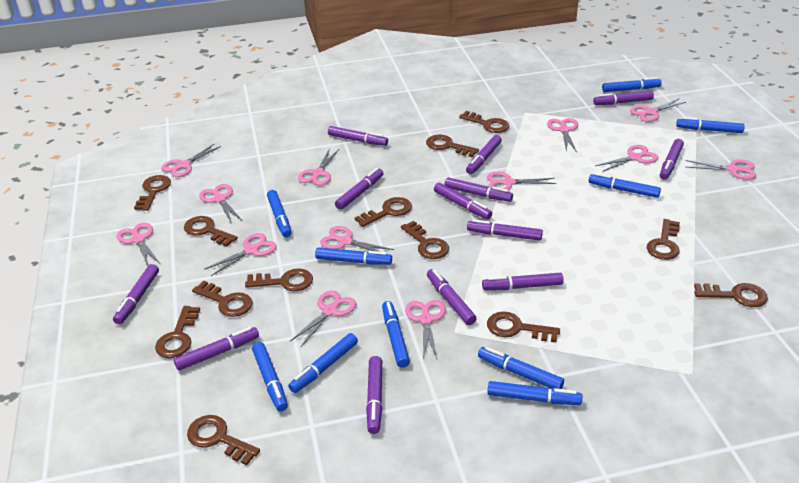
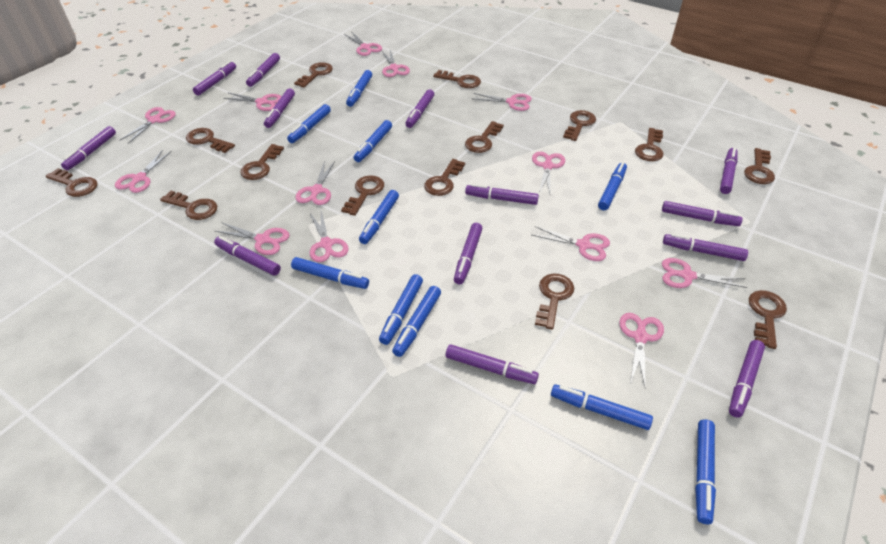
brown key: [134,175,171,211] [155,306,200,358] [184,216,238,247] [187,415,260,465] [192,281,253,317] [245,268,313,291] [355,197,412,227] [401,221,449,259] [426,135,479,157] [459,111,509,133] [487,311,560,343] [647,219,680,260] [694,283,768,307] = 13 -> [46,168,97,197] [160,191,217,220] [186,128,235,153] [240,144,284,180] [294,62,333,88] [341,175,384,216] [424,159,465,196] [433,70,481,88] [465,121,504,153] [535,274,574,330] [563,110,596,141] [635,128,663,161] [744,148,775,184] [749,290,787,349] = 14

